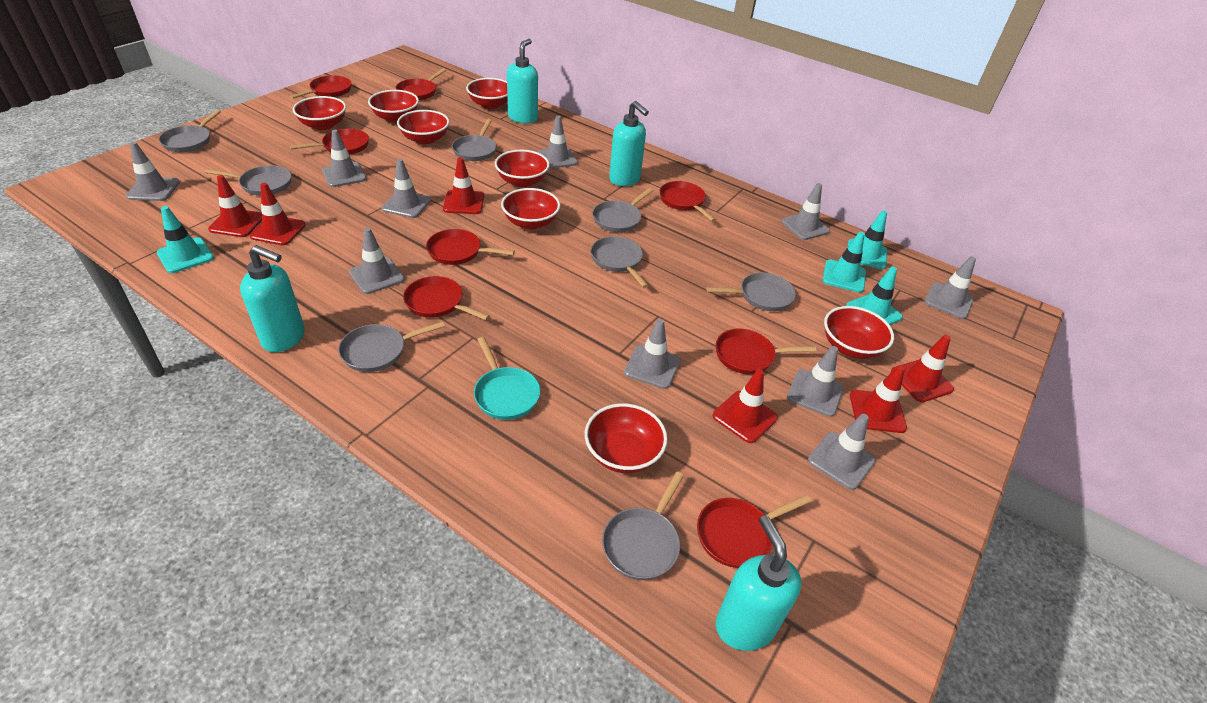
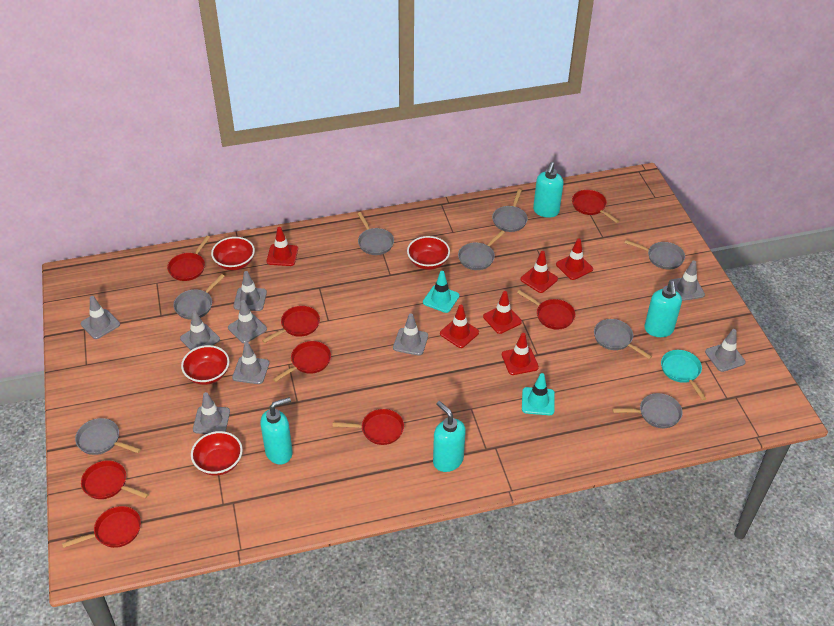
grey traffic cone: [126,142,180,201] [322,130,366,187] [349,227,404,294] [382,159,431,218] [537,116,578,169] [624,319,681,389] [781,183,830,240] [787,346,844,417] [808,414,876,490] [924,256,976,319] = 10 -> [81,296,120,339] [180,311,220,350] [193,392,230,434] [228,300,267,343] [232,342,269,384] [233,271,267,311] [393,313,428,356] [669,260,705,301] [705,329,746,372] = 9
red bowl: [292,96,346,130] [368,90,419,123] [397,110,449,144] [466,78,508,109] [495,150,550,187] [501,188,560,229] [585,403,668,473] [824,306,894,359] = 8 -> [181,345,229,385] [191,431,243,476] [211,237,255,270] [407,236,450,270] = 4
turquoise traffic cone: [157,206,214,273] [823,232,866,293] [846,267,903,325] [847,210,887,269] = 4 -> [423,271,460,313] [522,373,555,415] = 2

